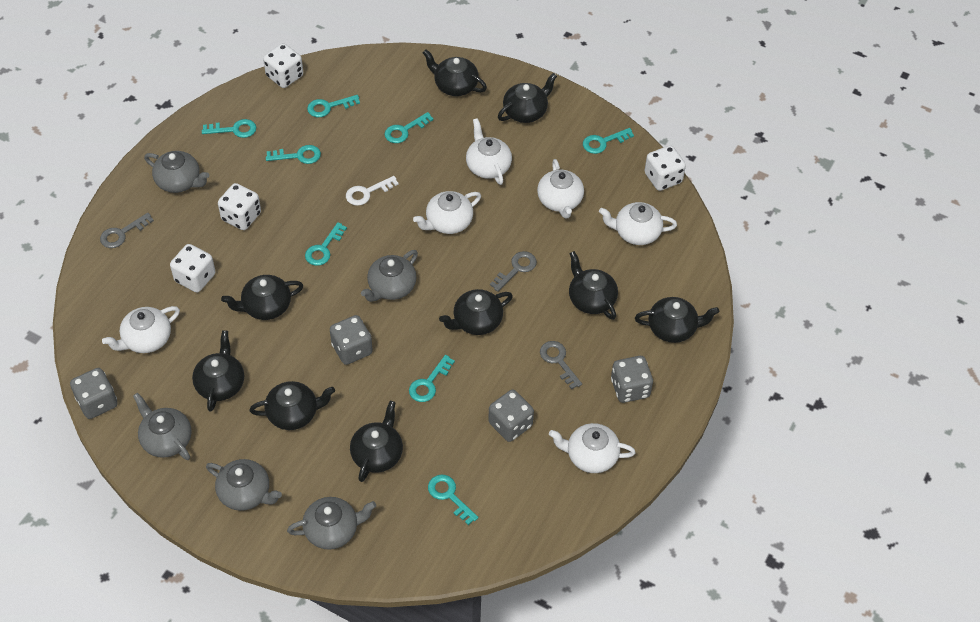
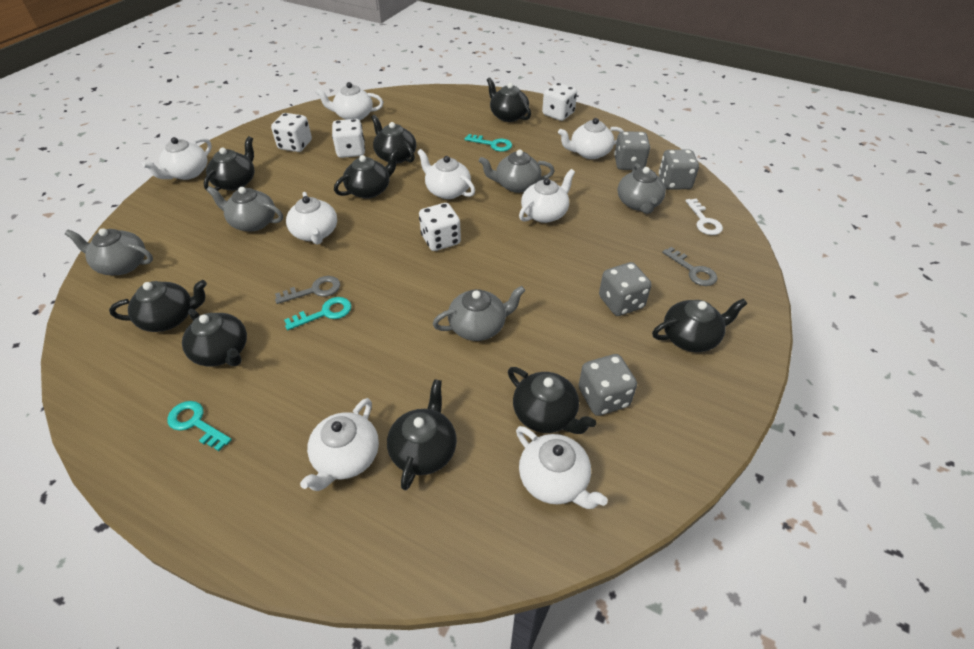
grey key: [100,213,154,248] [490,251,537,292] [540,341,582,389] = 3 -> [275,276,340,304] [662,247,717,286] = 2
turquoise key: [202,119,256,138] [266,145,321,164] [305,222,347,266] [307,95,360,117] [385,112,434,143] [409,355,455,402] [428,475,478,525] [583,128,634,154] = 8 -> [167,401,232,451] [284,297,351,330] [464,134,512,152] = 3
white teapot: [102,306,180,353] [413,191,481,234] [466,118,512,185] [537,159,584,219] [549,423,636,473] [599,202,677,245] = 6 -> [142,137,212,180] [286,192,337,245] [300,398,379,491] [316,82,383,120] [417,149,475,199] [516,426,608,509] [519,169,575,223] [558,118,624,159] = 8

